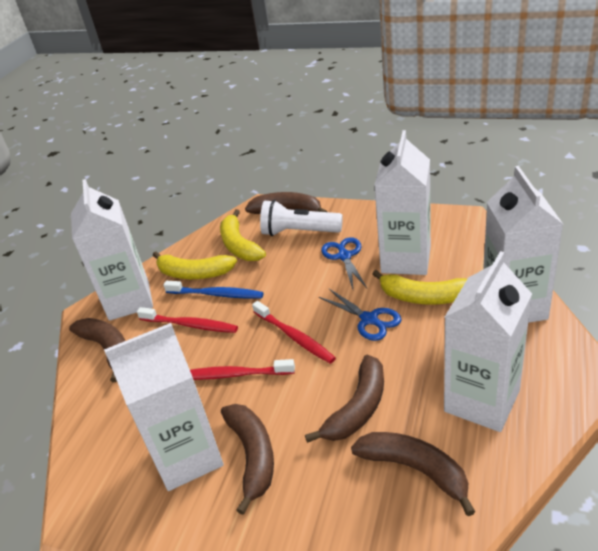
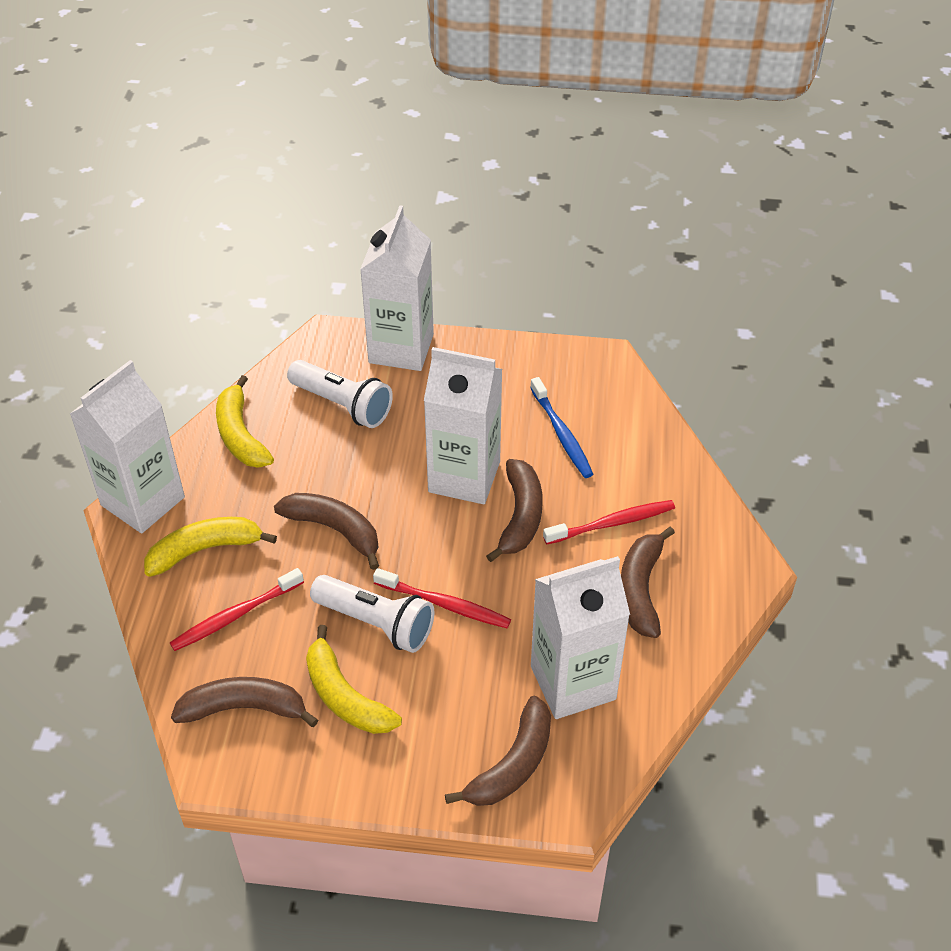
blue scissors: [319,289,402,341] [321,237,367,289] = 2 -> none = 0
white carton: [71,179,153,321] [104,323,224,491] [374,130,431,275] [444,251,532,432] [483,166,563,323] = 5 -> [70,360,185,533] [360,205,434,371] [424,347,502,504] [531,556,630,719] = 4
white flashlight: [260,200,343,236] = 1 -> [287,360,393,428] [310,575,434,653] = 2

